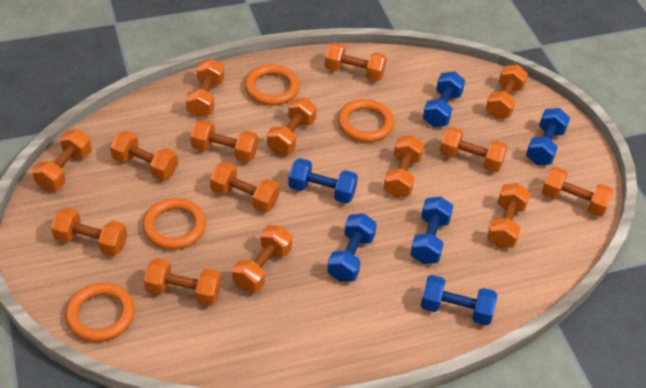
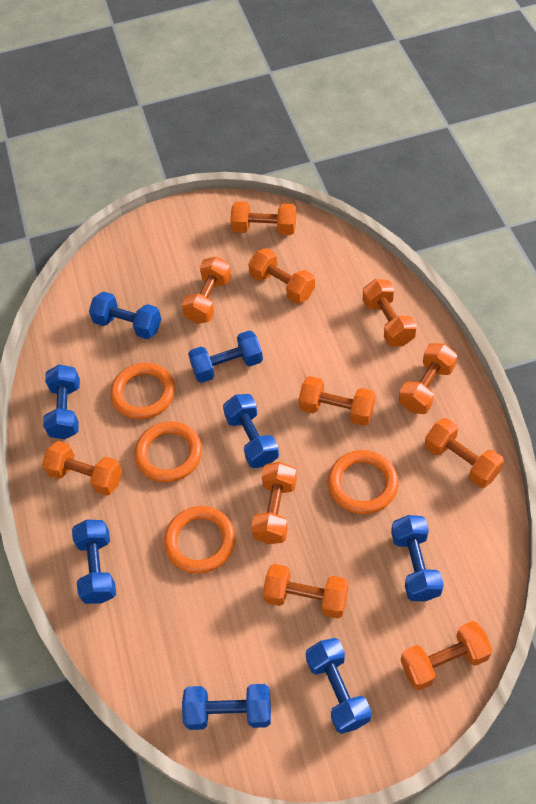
blue dumbbell: [288,158,358,204] [327,214,377,282] [410,196,453,264] [421,275,497,325] [423,71,465,127] [526,108,570,165] = 6 -> [43,365,80,439] [72,520,116,604] [89,292,161,339] [182,684,271,730] [188,330,263,383] [223,394,279,468] [306,638,372,734] [391,515,444,601] = 8
orange dumbbell: [32,129,92,191] [51,207,127,256] [110,131,178,181] [144,258,221,306] [186,59,224,117] [191,119,258,163] [210,162,279,213] [232,225,292,292] [267,98,317,155] [325,43,387,81] [383,135,424,198] [439,126,508,172] [486,65,528,119] [487,183,530,248] [542,167,613,217] = 15 -> [42,441,122,496] [181,257,231,324] [230,201,296,235] [248,248,315,304] [251,462,297,544] [263,564,348,618] [299,376,376,426] [363,279,417,346] [399,343,457,414] [401,621,493,690] [425,418,504,488] = 11

